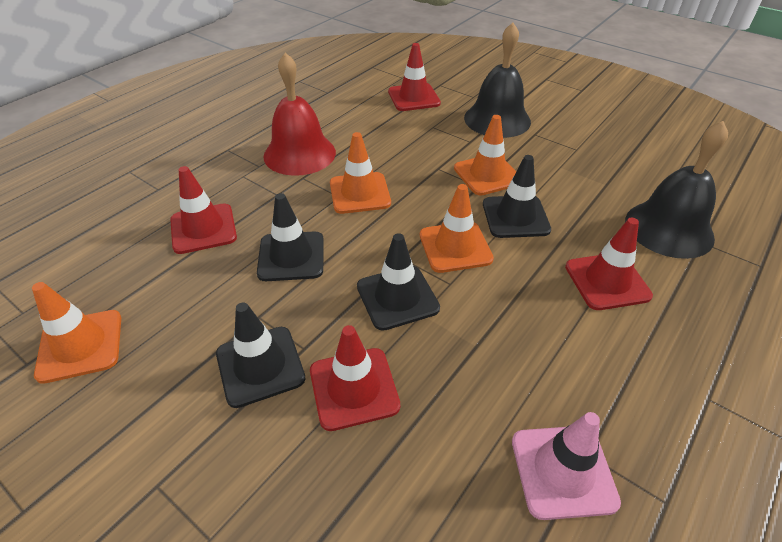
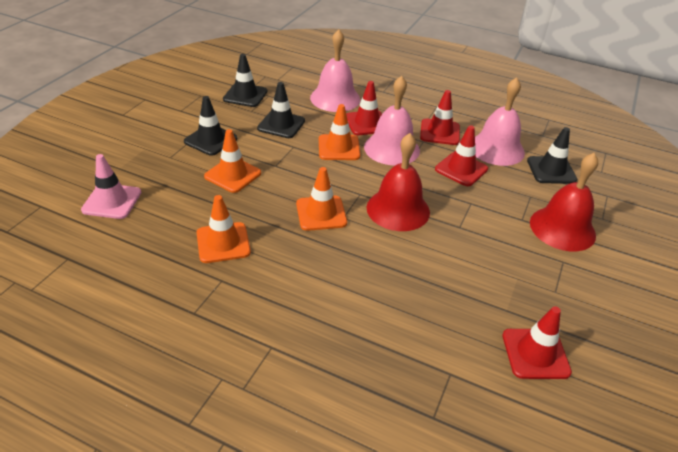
black bell: [464,22,531,138] [625,121,728,259] = 2 -> none = 0
pink bell: none = 0 -> [310,29,360,112] [364,76,420,165] [475,77,525,166] = 3
red bell: [264,53,336,176] = 1 -> [366,133,430,231] [530,153,598,251] = 2

